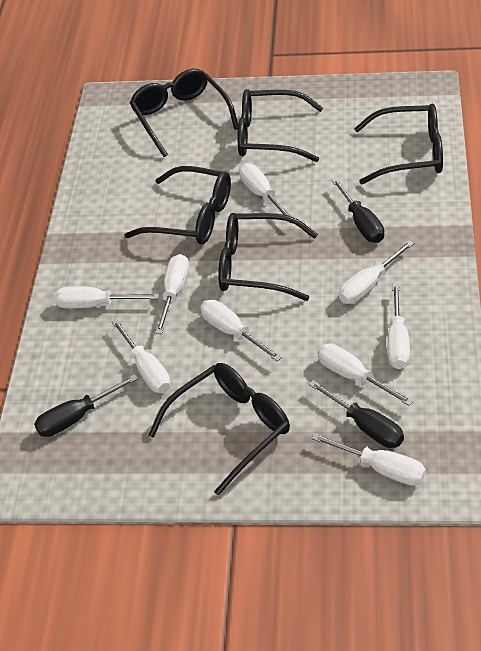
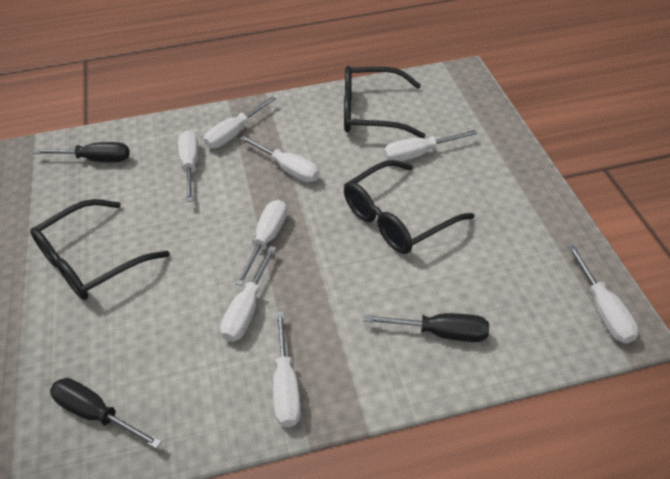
black glasses: [125,166,231,244] [130,69,238,157] [149,363,290,496] [218,213,318,301] [238,89,323,162] [354,104,443,185] = 6 -> [30,199,170,300] [344,66,426,138] [344,160,474,254] = 3
white screwdriver: [54,286,159,309] [112,319,171,393] [155,254,189,334] [200,300,282,361] [239,163,292,223] [311,433,426,486] [317,344,414,406] [339,240,414,304] [387,284,410,369] = 9 -> [178,130,199,202] [204,96,277,148] [220,246,277,342] [236,200,287,286] [240,136,320,182] [273,311,301,427] [384,130,477,162] [567,245,639,343] = 8

